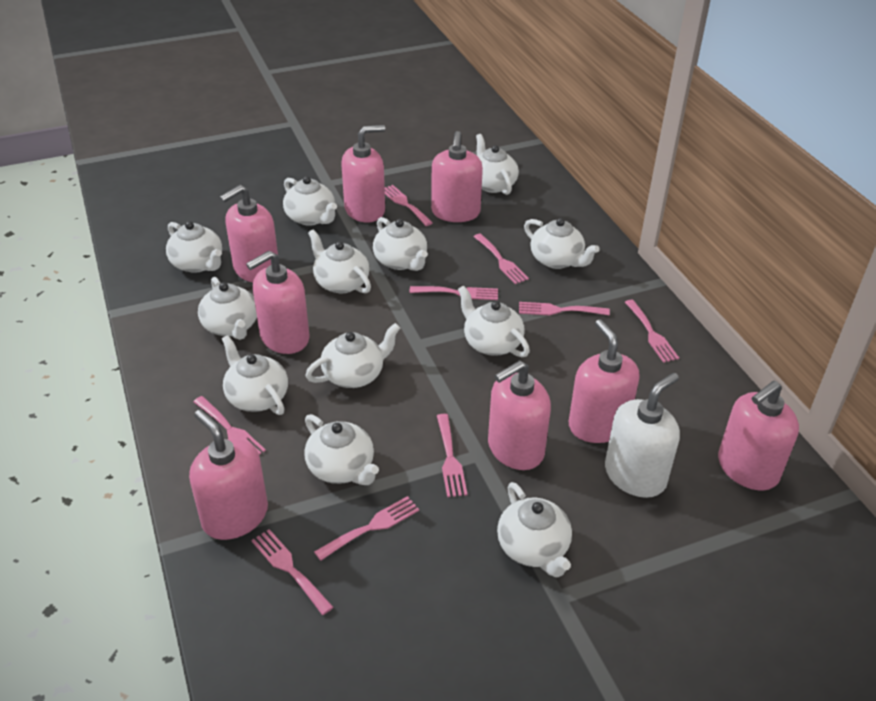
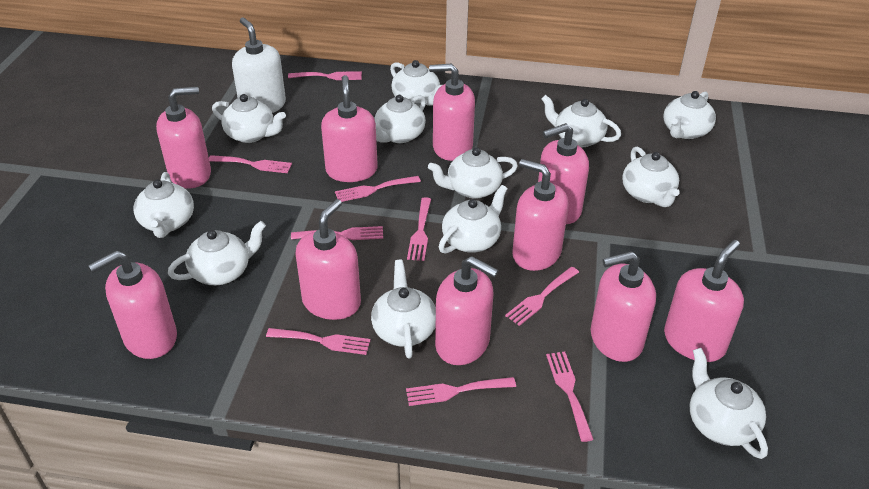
pink soap dispenser: [189,410,268,540] [219,185,278,282] [246,251,310,354] [341,125,385,222] [431,131,483,222] [488,360,551,470] [569,319,640,443] [718,381,799,490] = 8 -> [88,250,177,359] [156,87,211,189] [295,199,361,320] [321,75,378,182] [429,64,475,161] [435,256,499,365] [512,159,568,271] [538,123,589,224] [591,251,656,362] [664,240,744,362] = 10

